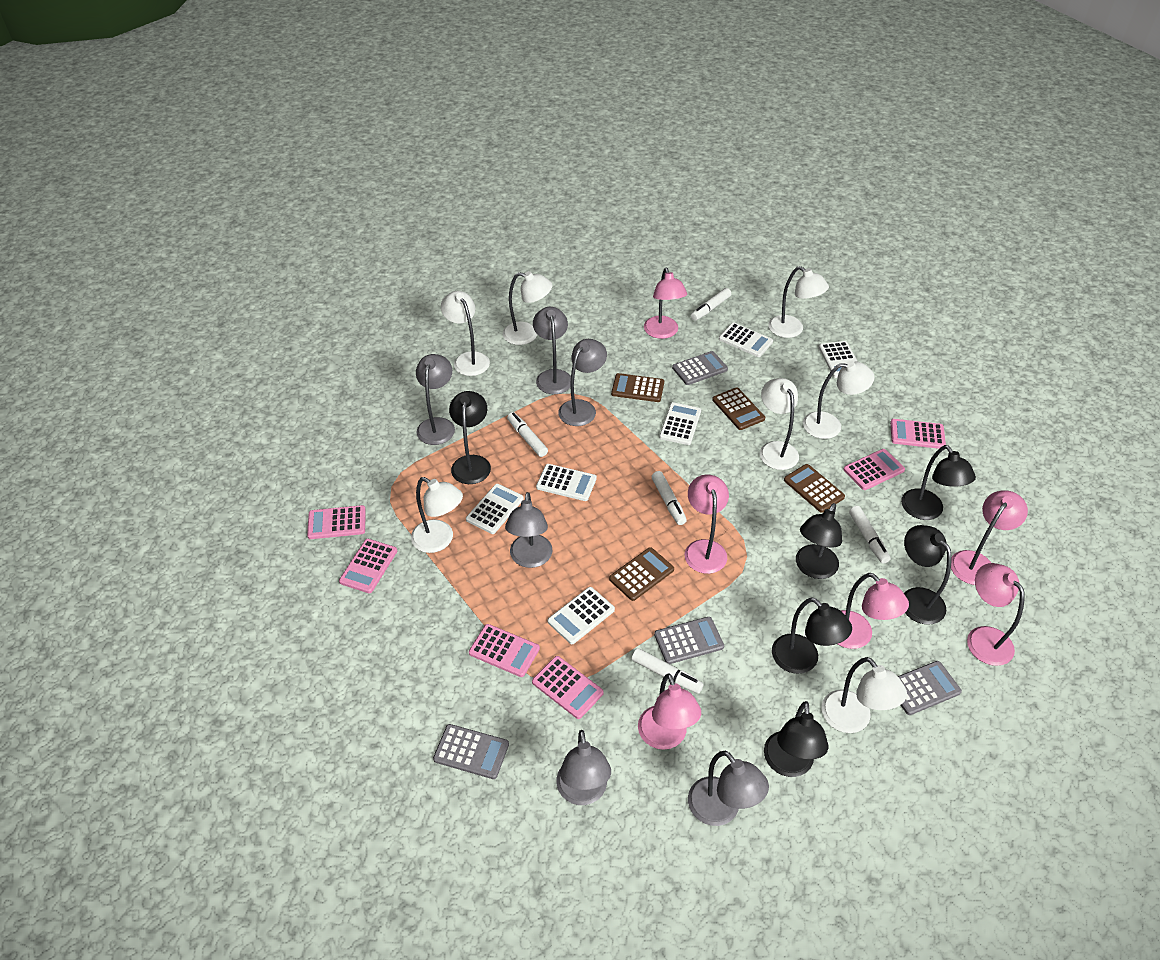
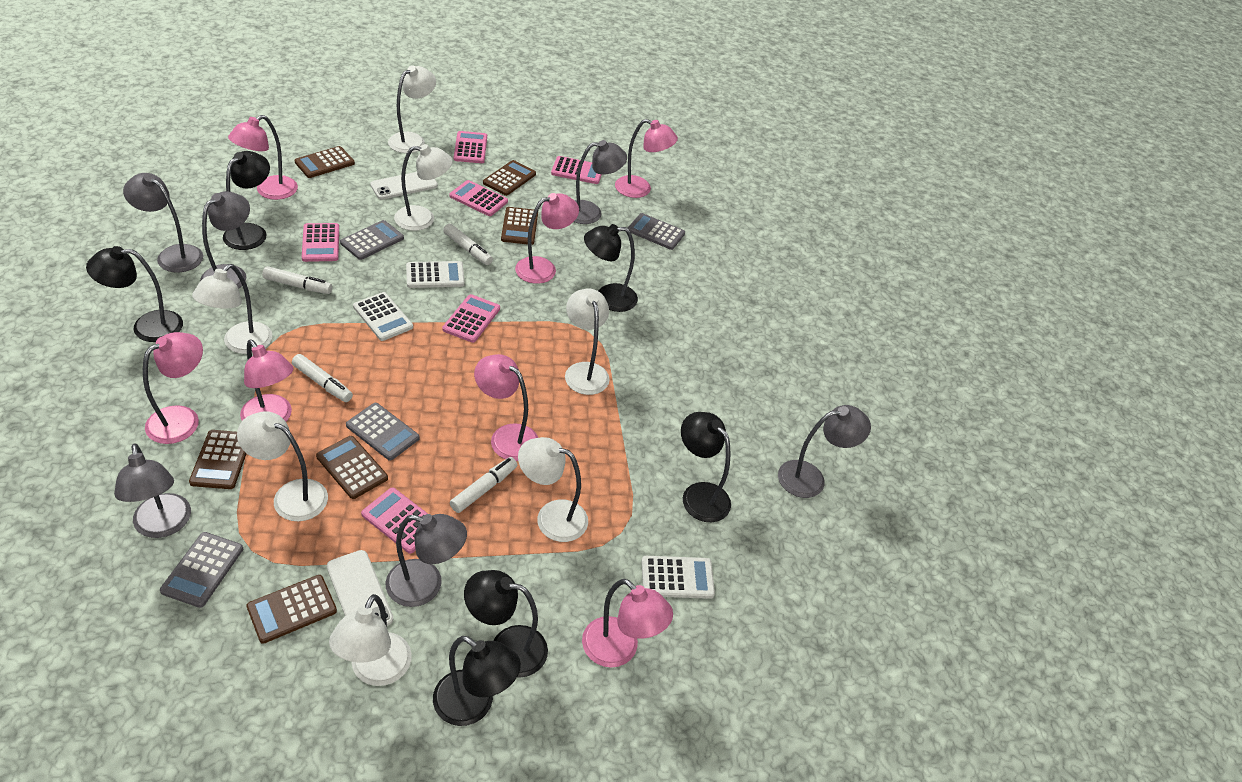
brown calculator: [609,547,674,601] [611,373,664,402] [712,388,765,430] [784,464,845,513] = 4 -> [189,430,247,489] [246,575,337,644] [295,146,355,178] [316,436,388,499] [483,160,536,196] [501,207,538,245] = 6
pink lamp: [638,673,701,750] [644,268,687,339] [685,474,729,574] [838,573,909,649] [951,490,1028,585] [967,563,1025,666] = 6 -> [143,332,203,444] [228,115,298,200] [240,340,294,422] [474,354,538,461] [515,193,579,284] [582,579,673,668] [615,119,678,198] = 7
white calculator: [466,484,524,534] [536,464,597,501] [547,587,615,644] [659,402,701,445] [719,323,773,357] [819,341,858,378] = 6 -> [353,292,413,341] [406,261,465,288] [641,556,715,599] = 3
white marker: [507,412,548,457] [632,648,704,694] [651,471,687,525] [691,288,731,321] [849,506,891,564] = 5 -> [262,266,332,294] [292,354,353,402] [443,224,493,265] [450,457,517,513] = 4
white phone: none = 0 -> [327,550,393,626] [370,172,438,199] = 2

